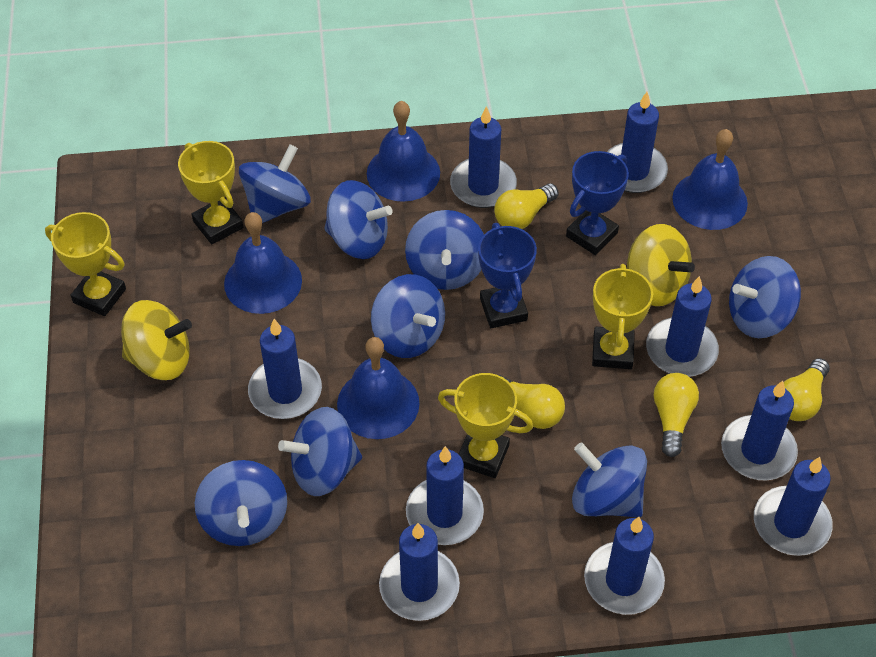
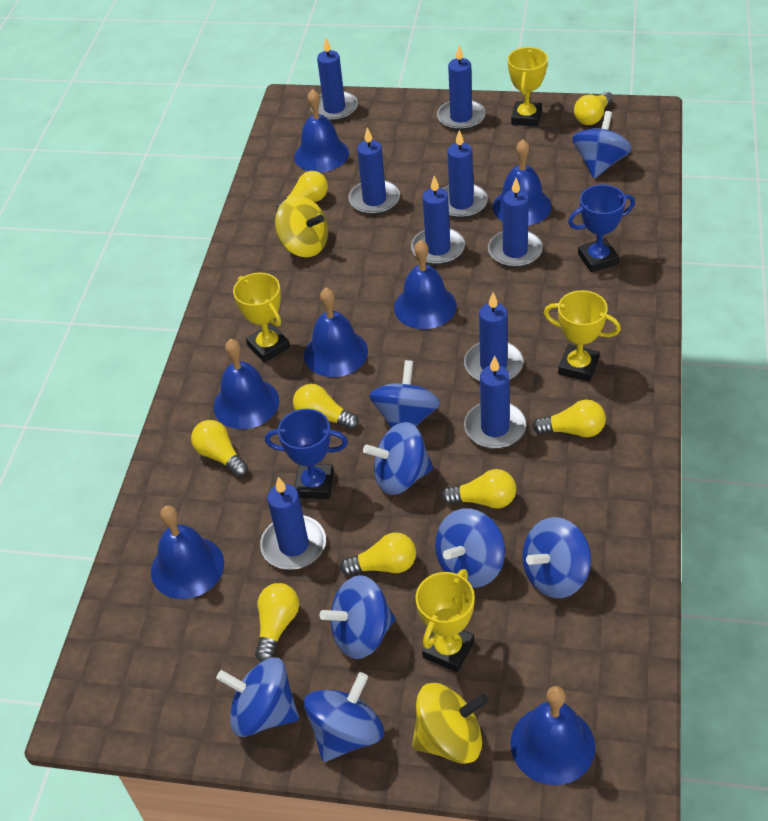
blue bell: [224,212,302,314] [337,337,419,439] [367,101,440,202] [672,129,748,230] = 4 -> [151,506,224,599] [213,339,279,429] [294,89,349,172] [304,288,368,377] [394,240,457,329] [493,139,552,226] [510,686,595,785] = 7
yellow light bulb: [494,183,559,229] [499,375,565,429] [654,373,699,457] [784,358,830,421] = 4 -> [191,420,248,477] [255,583,299,662] [276,171,328,211] [293,384,359,430] [340,533,416,576] [441,469,516,509] [532,400,606,437] [574,92,613,125] = 8

